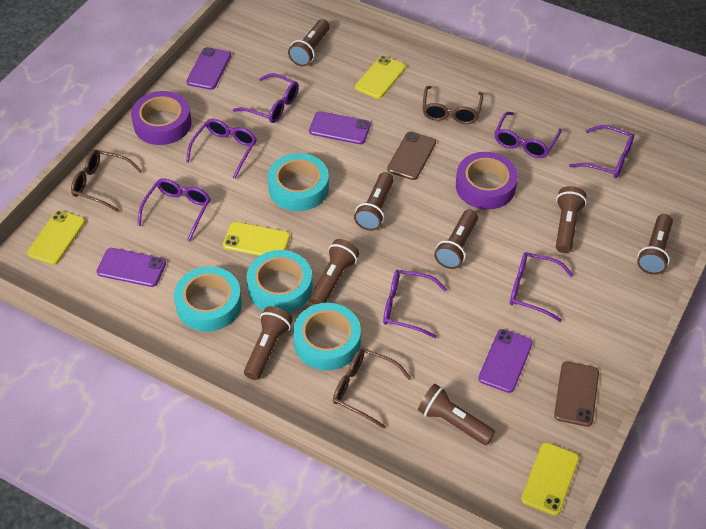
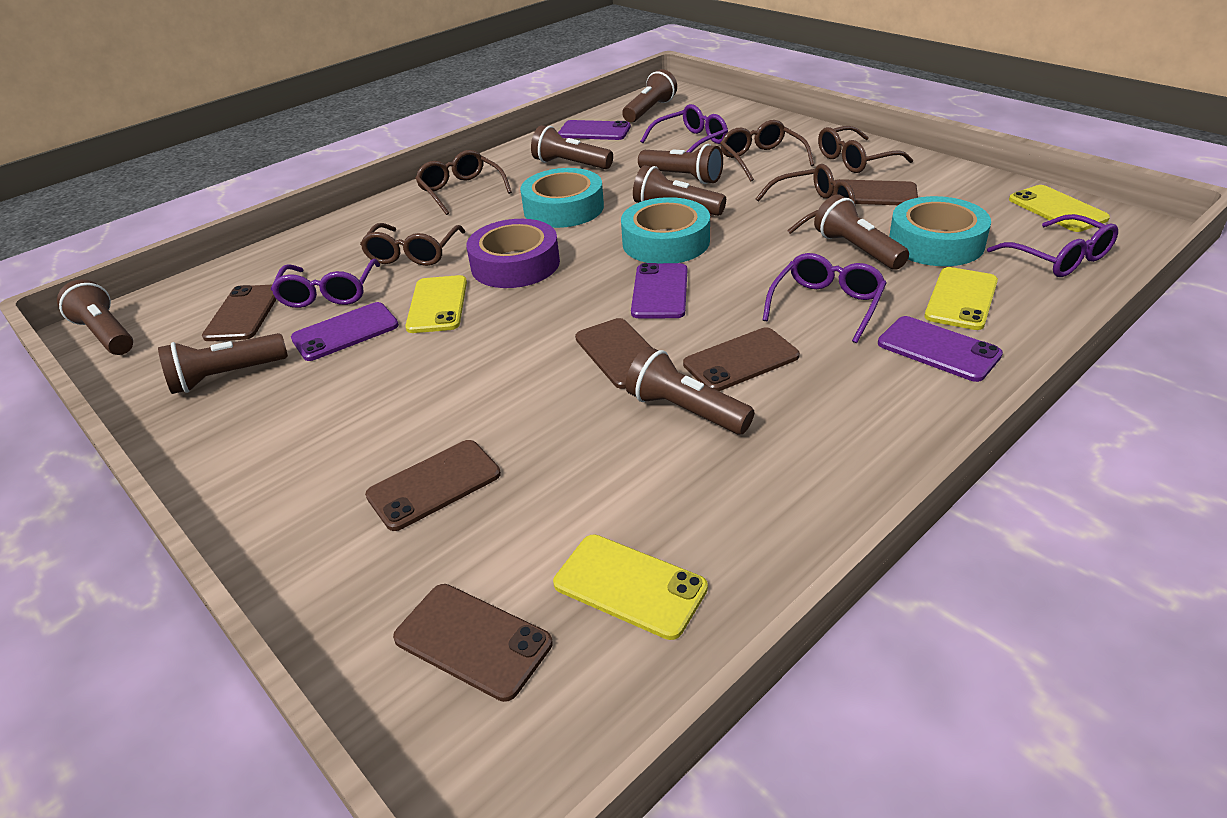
brown glasses: [71,150,142,212] [333,348,411,429] [422,86,483,124] = 3 -> [360,223,466,266] [415,150,512,215] [720,120,814,181] [755,164,855,234] [818,126,913,173] = 5
brown phone: [387,131,436,180] [554,362,599,427] = 2 -> [202,284,277,341] [365,440,501,531] [393,584,553,702] [575,318,651,389] [683,327,800,391] [832,179,918,205] = 6
purple glasses: [137,178,211,242] [186,119,257,179] [233,73,299,123] [383,270,447,338] [494,112,562,158] [510,252,574,322] [569,125,634,178] = 7 -> [271,259,380,308] [640,104,728,152] [763,253,886,343] [987,214,1118,277] = 4
purple tape: [131,91,192,145] [456,152,518,210] = 2 -> [466,219,560,288] = 1
turquoise tape: [174,266,242,332] [247,250,313,313] [268,153,329,211] [293,303,361,370] = 4 -> [520,168,604,228] [621,197,710,263] [889,196,991,266] = 3

